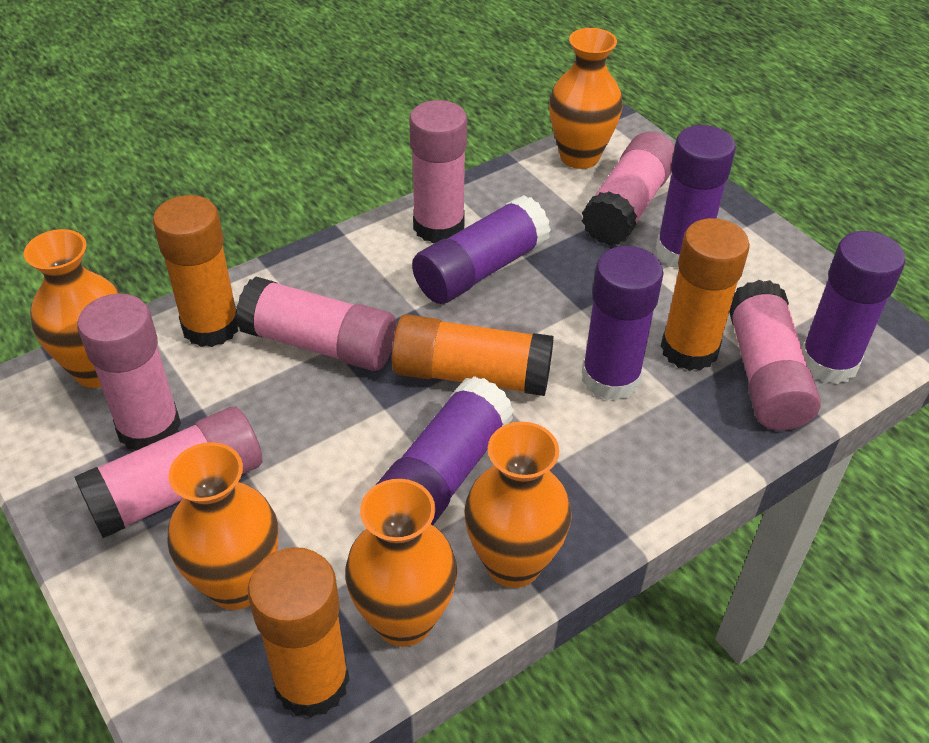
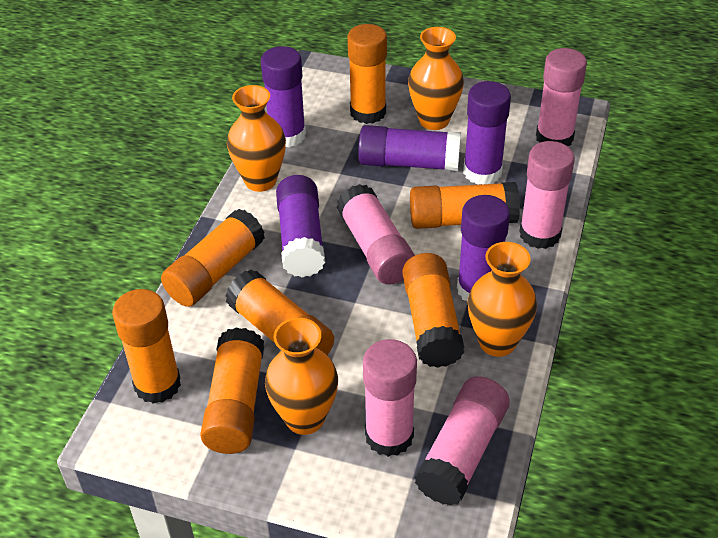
orange glue stick: [153,195,238,347] [248,547,350,718] [392,314,554,396] [661,218,750,371] = 4 -> [112,289,181,404] [161,209,265,307] [200,327,264,454] [225,269,334,355] [347,24,387,124] [402,253,464,368] [410,182,520,229] = 7
orange vase: [24,229,120,388] [167,442,278,610] [345,479,457,647] [464,422,572,588] [549,28,623,169] = 5 -> [227,85,286,192] [265,318,338,435] [408,27,464,130] [468,242,537,357] = 4
pink glue stick: [75,407,262,538] [77,293,181,451] [235,276,396,371] [409,100,467,243] [582,132,675,245] [729,280,821,431] = 6 -> [337,184,415,285] [363,339,417,457] [414,376,510,506] [519,141,575,249] [536,48,587,146] = 5

